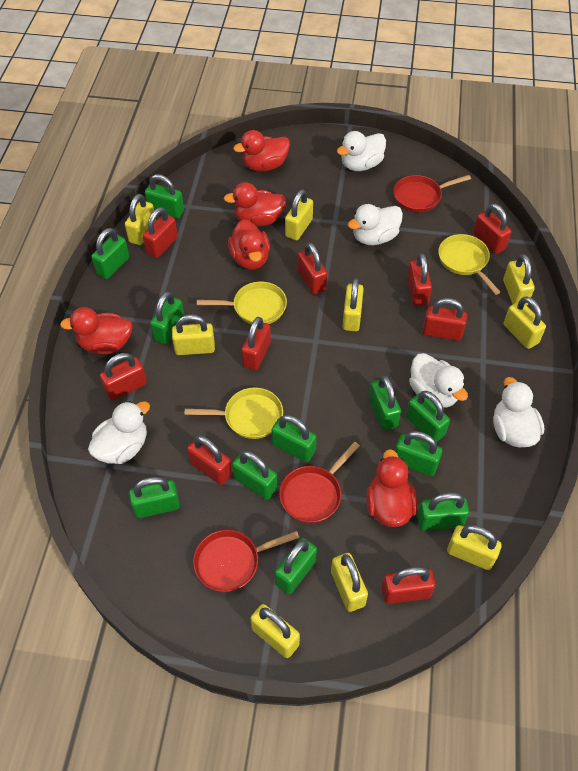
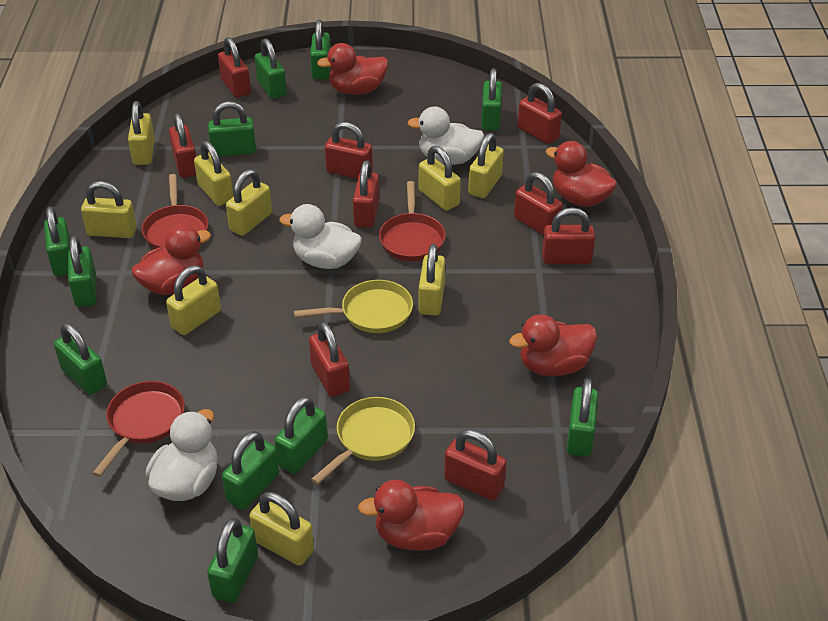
white duck: [88,401,150,464] [337,131,386,171] [348,204,403,245] [409,353,468,408] [493,377,544,447] = 5 -> [146,409,218,501] [279,204,362,269] [407,107,485,165] = 3
yellow pan: [185,388,283,439] [197,281,287,324] [438,234,501,295] = 3 -> [294,280,413,333] [311,397,415,485] = 2

